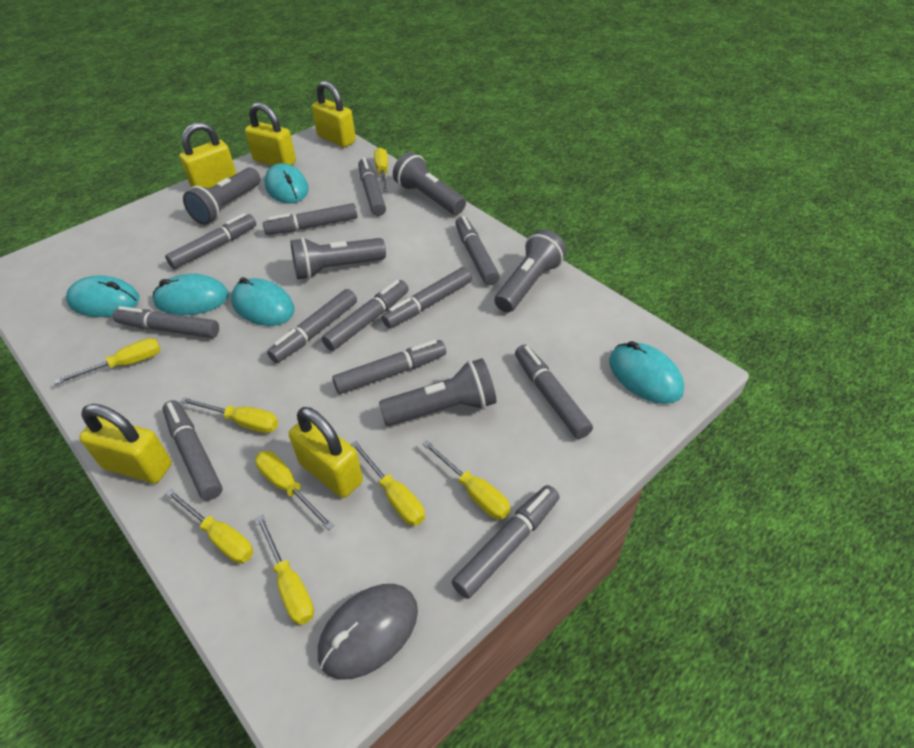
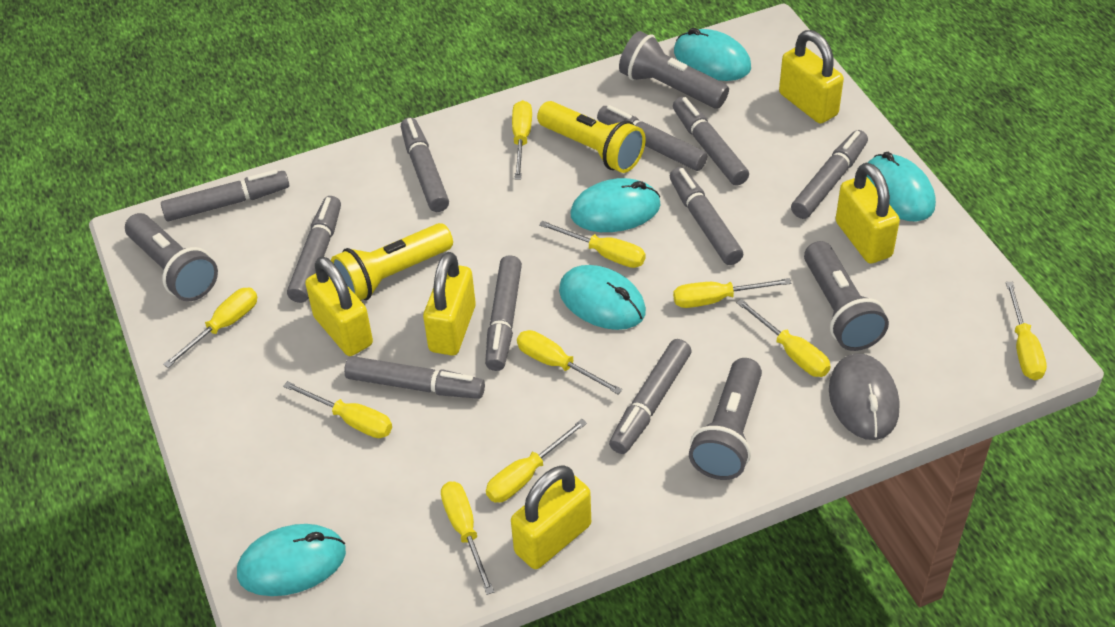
grey flashlight: [183,168,261,225] [291,237,386,280] [379,358,496,426] [393,152,466,215] [494,229,567,312] = 5 -> [125,213,218,301] [619,31,729,109] [689,358,762,480] [804,241,889,351] = 4
grey marker: [113,306,219,338] [162,400,222,500] [165,213,256,269] [263,203,358,235] [267,289,357,363] [322,280,409,351] [332,340,446,394] [358,158,386,216] [382,267,472,328] [452,485,560,599] [455,216,500,285] [515,344,593,439] = 12 -> [161,170,289,221] [287,196,341,303] [344,356,485,399] [401,117,449,212] [485,255,522,371] [597,105,707,171] [609,339,692,454] [670,167,744,265] [673,97,749,186] [791,130,868,219] = 10
yellow flashlight: none = 0 -> [331,223,453,300] [537,101,646,173] = 2
yellow screwdriver: [54,338,160,384] [166,489,253,563] [180,397,278,433] [255,451,334,530] [256,514,314,625] [351,441,425,526] [374,147,388,192] [422,440,510,519] = 8 -> [163,288,258,368] [283,381,392,438] [441,481,494,595] [486,419,587,502] [512,100,532,180] [517,330,622,394] [539,221,646,268] [673,278,791,308] [736,299,830,377] [1006,282,1047,380] = 10

